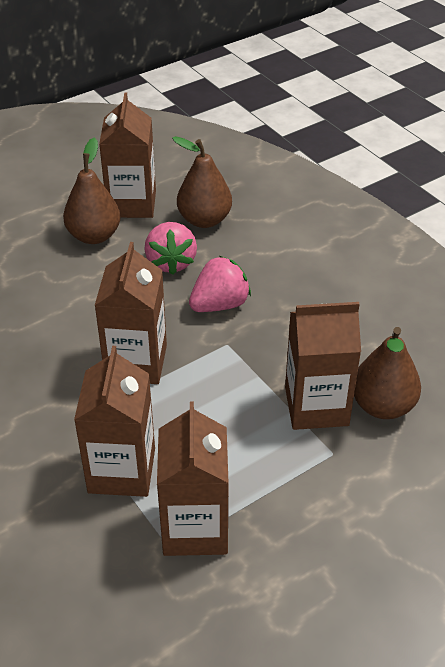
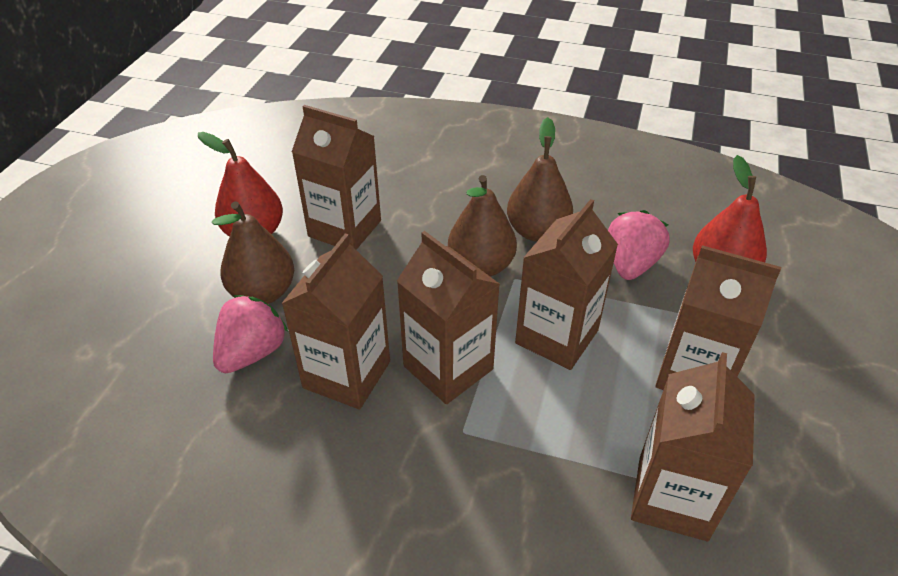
brown carton: [74,346,155,497] [94,242,167,384] [99,93,156,218] [157,402,229,556] [285,302,361,430] = 5 -> [281,233,390,409] [292,105,381,250] [397,231,500,404] [515,199,618,370] [631,352,755,541] [655,245,781,390] = 6
red pear: none = 0 -> [198,132,283,237] [693,155,767,262] = 2

